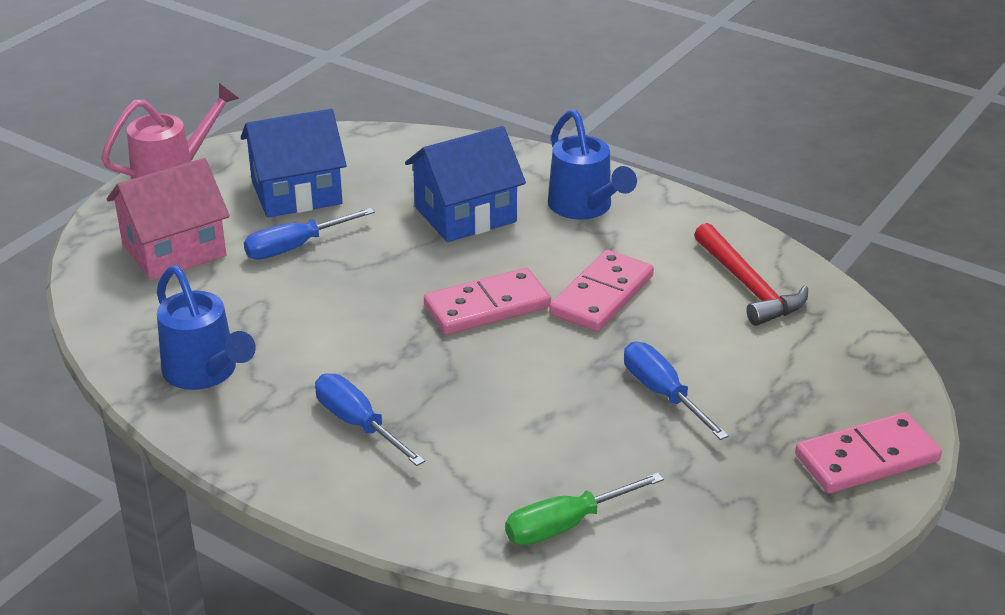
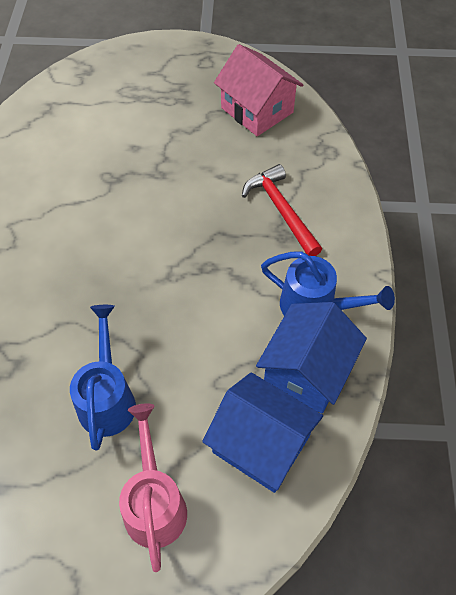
blue screwdriver: [244,208,375,260] [315,373,425,466] [624,342,729,440] = 3 -> none = 0
green screwdriver: [505,473,664,545] = 1 -> none = 0
pink domino: [424,268,551,335] [549,250,654,332] [795,412,942,493] = 3 -> none = 0

